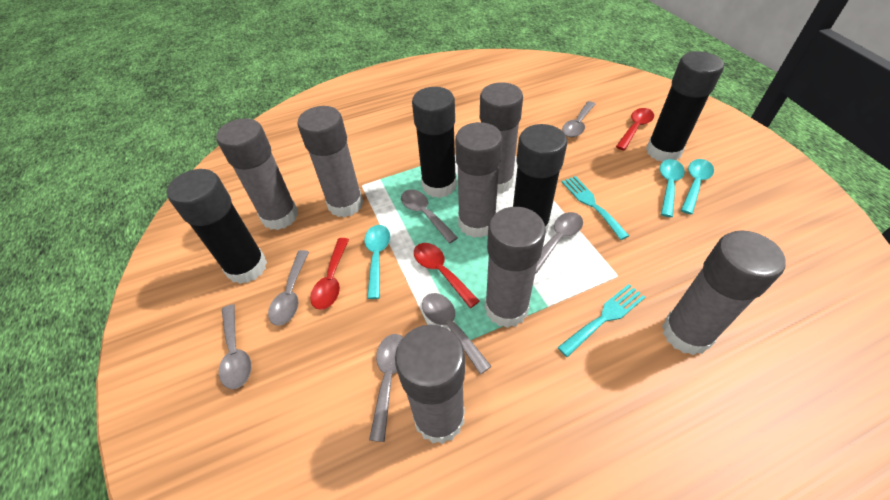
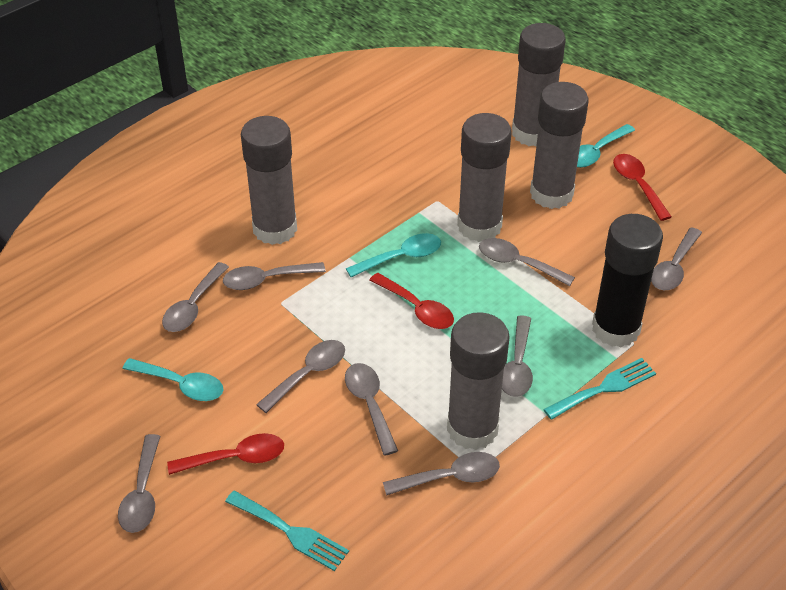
black glue stick: [167,169,267,284] [412,87,457,198] [513,124,567,233] [646,51,724,162] = 4 -> [592,214,663,347] = 1
grey glue stick: [216,118,298,230] [297,106,363,217] [395,325,465,444] [455,122,503,238] [480,82,523,194] [485,207,546,328] [662,230,786,355] = 7 -> [241,116,297,245] [447,312,510,450] [457,113,512,242] [512,23,566,146] [530,82,589,209] = 5
grey spoon: [219,304,251,389] [268,250,309,326] [369,334,403,442] [401,189,458,243] [422,293,492,374] [535,212,583,273] [562,101,596,137] = 7 -> [118,434,160,533] [162,262,229,332] [223,262,326,290] [256,340,345,413] [345,363,398,456] [383,452,500,496] [479,238,575,286] [502,315,533,397] [651,227,702,290] = 9

